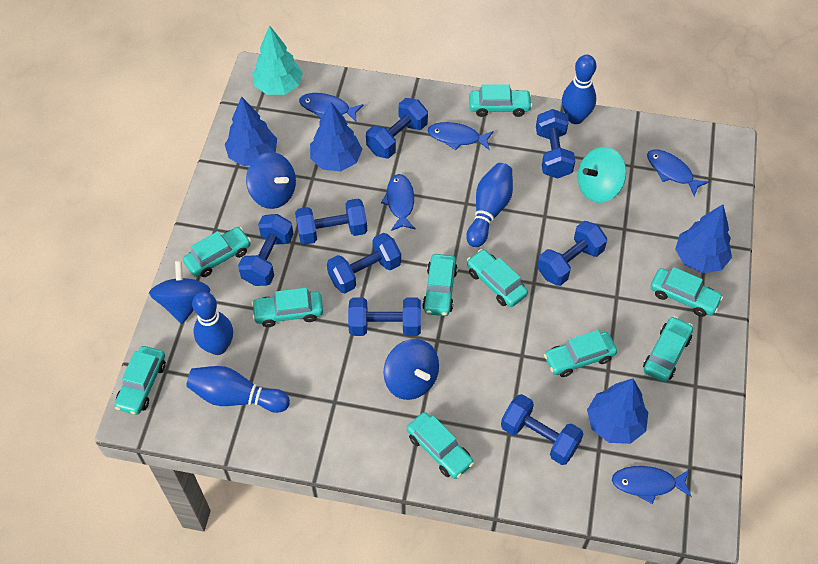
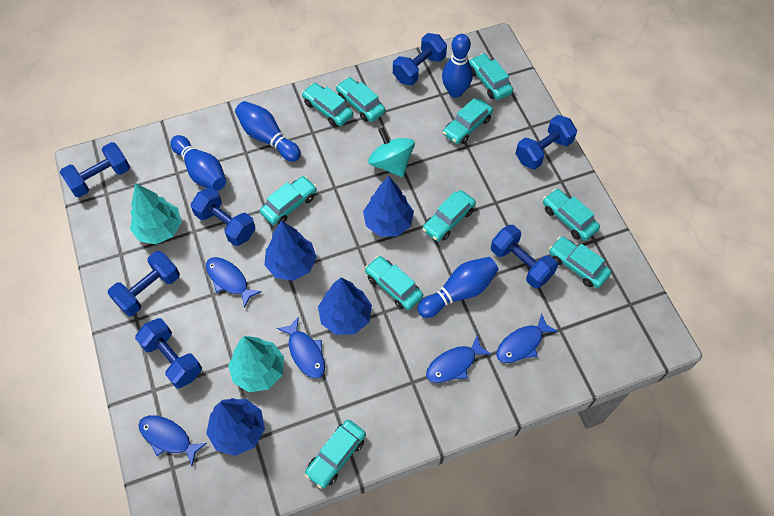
blue dumbbell: [238,214,294,286] [295,198,367,245] [327,233,401,293] [348,297,421,336] [366,98,428,158] [501,394,583,465] [536,109,575,178] [537,221,607,286] = 8 -> [60,142,130,198] [108,251,180,316] [135,318,202,388] [191,187,256,246] [393,33,447,85] [491,225,558,288] [515,115,577,170] = 7
blue spinning top: [149,261,211,324] [246,152,296,209] [383,339,439,400] = 3 -> none = 0
turquoise tree: [252,25,303,95] = 1 -> [130,183,182,244] [228,336,284,392] = 2

